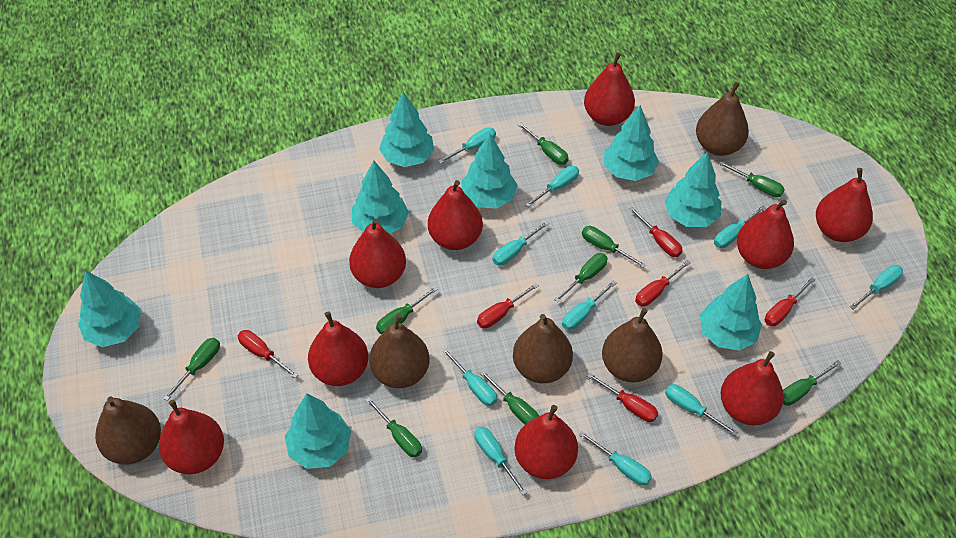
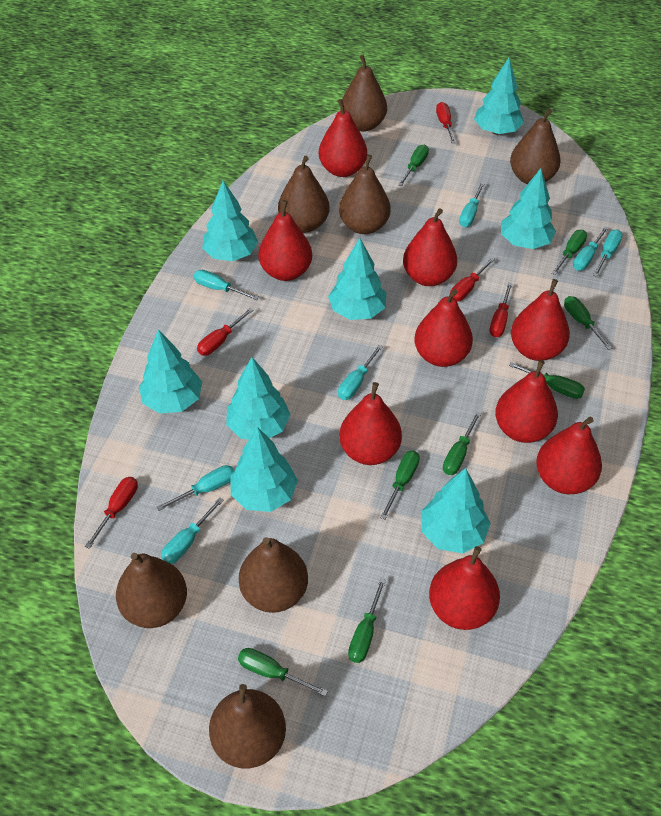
brown pear: [95,396,161,465] [369,314,430,388] [513,314,573,383] [602,308,663,382] [696,82,749,156] = 5 -> [116,553,187,628] [209,684,286,768] [239,537,308,613] [278,156,329,233] [339,155,391,234] [342,55,387,132] [510,109,561,184] = 7
green screwdriver: [163,338,220,401] [365,397,422,457] [376,286,438,334] [480,370,539,425] [517,122,569,165] [554,253,607,302] [582,226,646,268] [719,161,785,197] [783,360,842,406] = 9 -> [238,648,328,696] [348,578,386,663] [380,451,420,520] [398,145,429,186] [443,411,481,475] [509,362,585,399] [552,230,587,275] [564,296,612,350] = 8
red screwdriver: [238,330,298,378] [477,283,539,329] [587,373,658,422] [629,207,682,257] [635,260,691,307] [765,277,815,326] = 6 -> [85,477,138,549] [197,308,254,355] [436,102,456,143] [450,257,495,302] [490,282,513,337] = 5
turquoise screwdriver: [438,127,496,164] [442,348,497,406] [475,427,527,495] [493,221,549,266] [525,166,579,207] [562,280,617,330] [579,432,652,486] [665,384,738,436] [714,205,766,248] [850,265,903,310] = 10 -> [157,465,234,511] [161,497,224,564] [194,270,259,300] [338,345,383,400] [459,182,485,227] [573,226,609,271] [593,229,623,277] = 7

